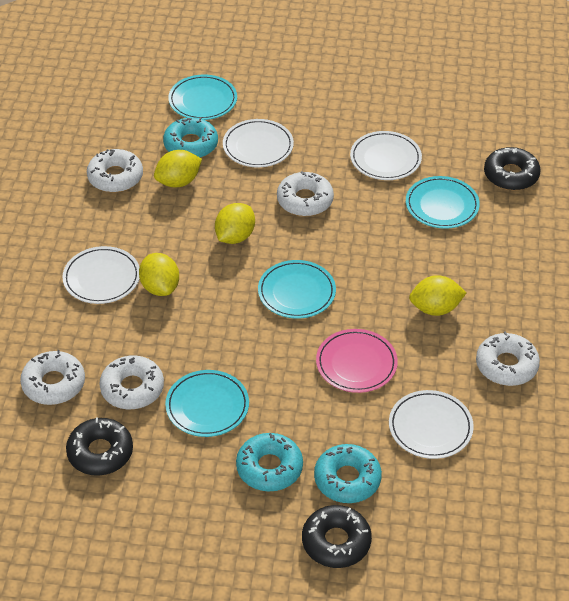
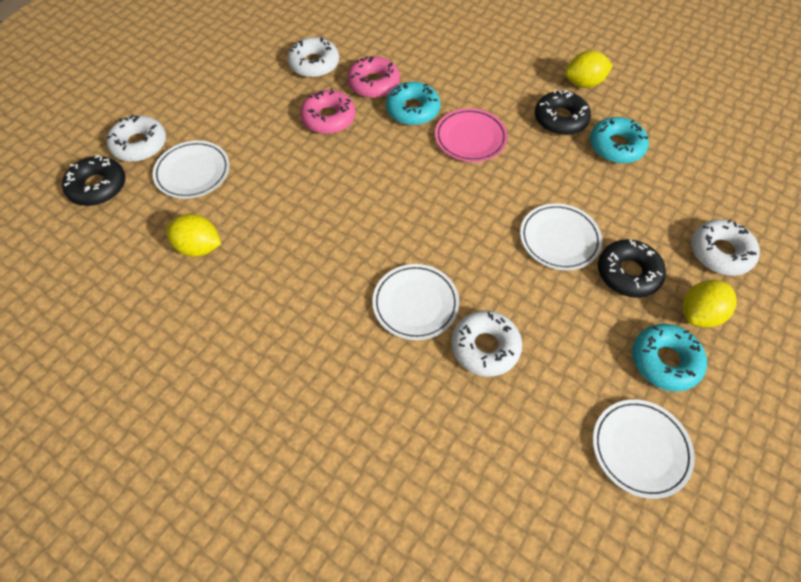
pink donut: none = 0 -> [300,88,355,134] [347,56,400,98] = 2
turquoise plate: [165,370,249,437] [168,74,237,120] [258,260,336,319] [406,176,480,229] = 4 -> none = 0
white donut: [20,350,85,405] [87,149,143,192] [99,355,164,410] [277,171,334,216] [476,331,540,386] = 5 -> [107,115,166,162] [287,37,339,78] [451,310,522,377] [691,219,760,276] = 4
yellow lemon: [139,253,179,296] [154,150,202,187] [215,203,255,244] [409,275,467,316] = 4 -> [166,214,221,257] [565,50,613,88] [683,280,737,328] = 3

